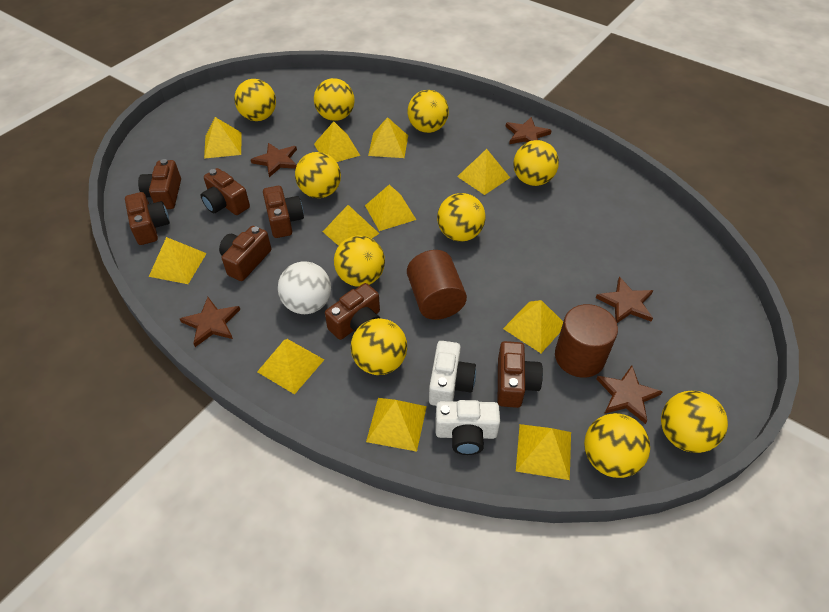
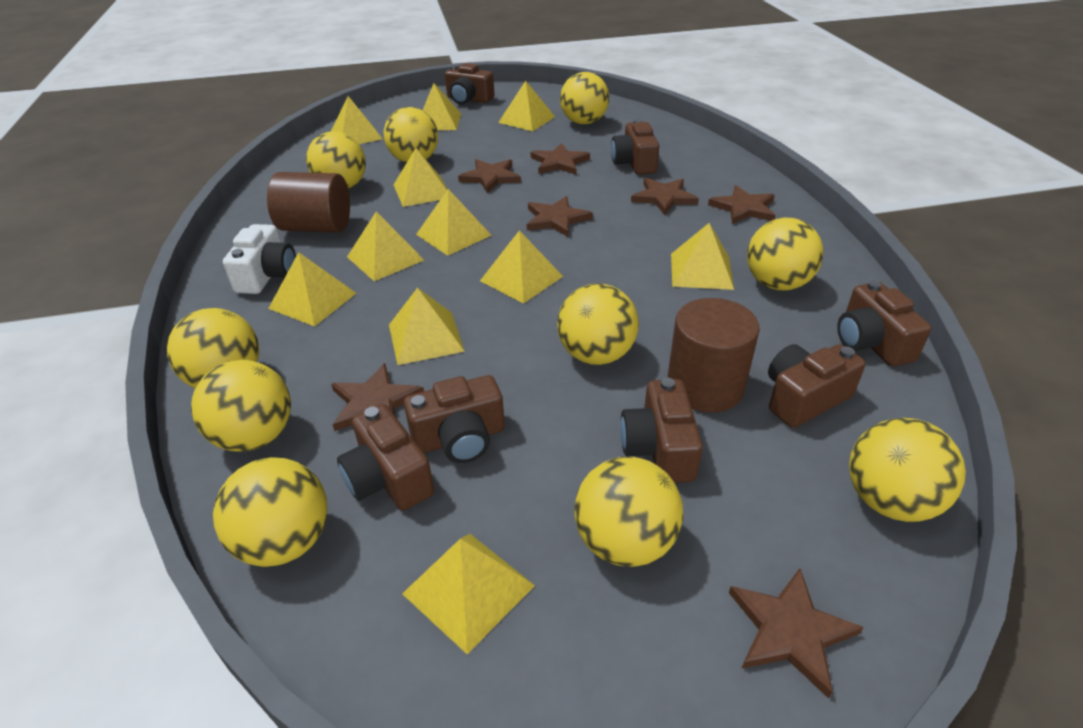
brown star: [180,297,240,347] [251,143,297,177] [505,117,552,144] [596,277,653,323] [596,365,663,424] = 5 -> [331,363,424,431] [458,159,521,193] [527,196,593,237] [531,143,590,175] [631,178,699,215] [708,185,776,224] [729,568,864,698] = 7
white ball: [278,262,331,314] = 1 -> none = 0
white camera: [429,341,476,406] [436,400,500,455] = 2 -> [223,224,296,294] = 1

